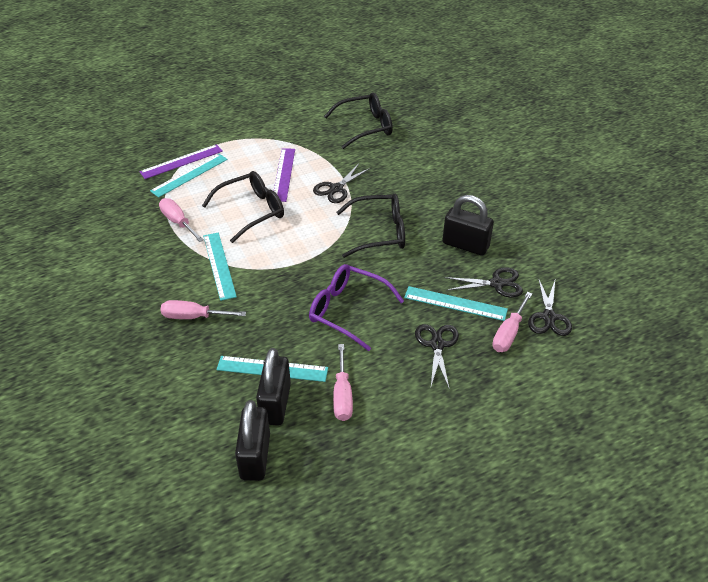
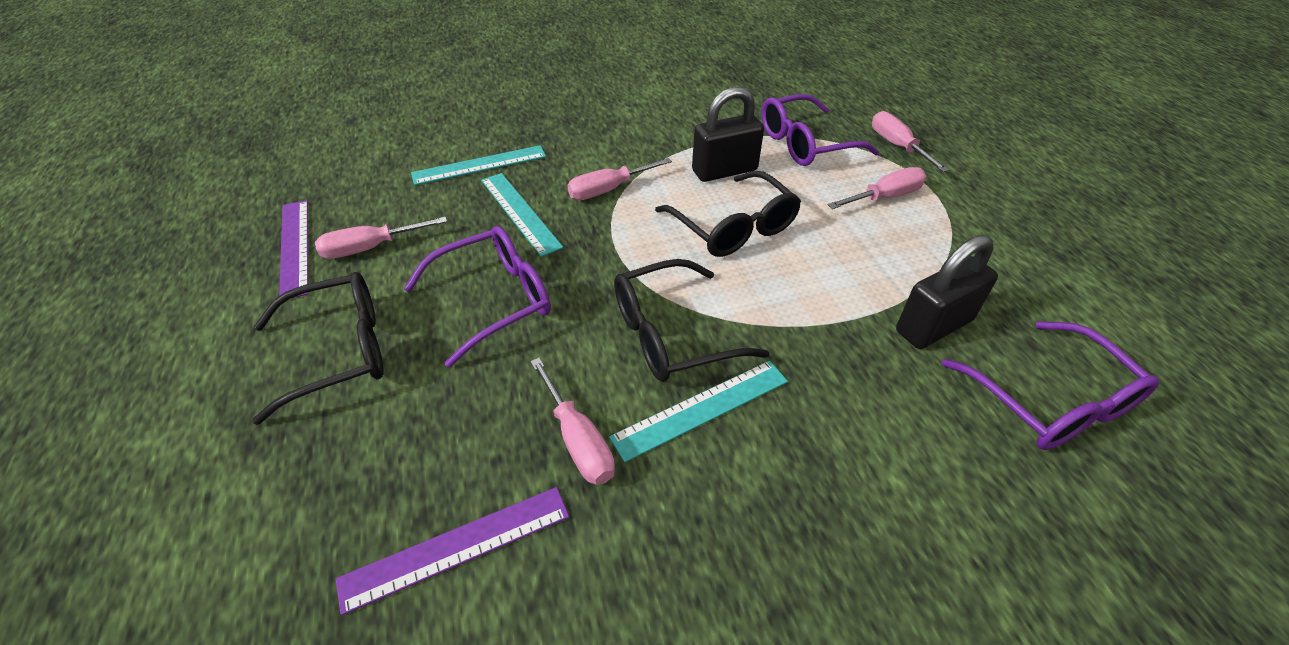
black padlock: [235,400,270,481] [256,348,291,426] [442,195,494,256] = 3 -> [692,87,764,182] [896,235,998,349] = 2
black scissors: [313,164,370,203] [415,324,459,390] [444,268,523,298] [528,278,572,336] = 4 -> none = 0
pink screwdriver: [159,198,204,242] [160,300,246,319] [333,344,353,421] [492,292,532,352] = 4 -> [315,217,447,259] [530,358,615,485] [567,158,672,200] [828,167,926,209] [872,111,949,172] = 5
purple glasses: [309,264,404,351] = 1 -> [404,226,551,368] [761,94,879,166] [942,321,1159,450] = 3
turquoise ruler: [150,153,227,198] [203,233,237,301] [217,356,328,382] [404,286,508,321] = 4 -> [411,145,546,185] [481,173,563,257] [609,361,788,462] = 3

